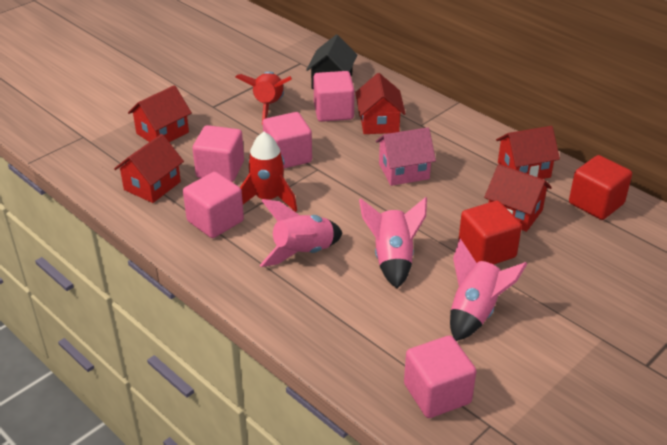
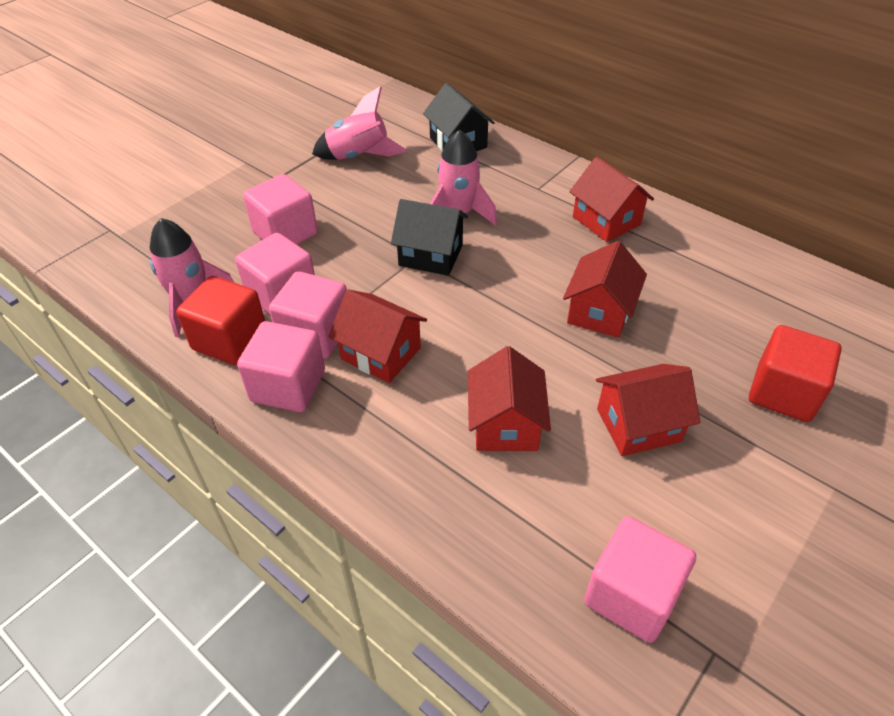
black house: [306,35,357,89] = 1 -> [391,199,468,276] [423,83,495,151] = 2
pink house: [376,127,436,186] = 1 -> none = 0
red rocket: [236,72,292,125] [240,132,297,212] = 2 -> none = 0

